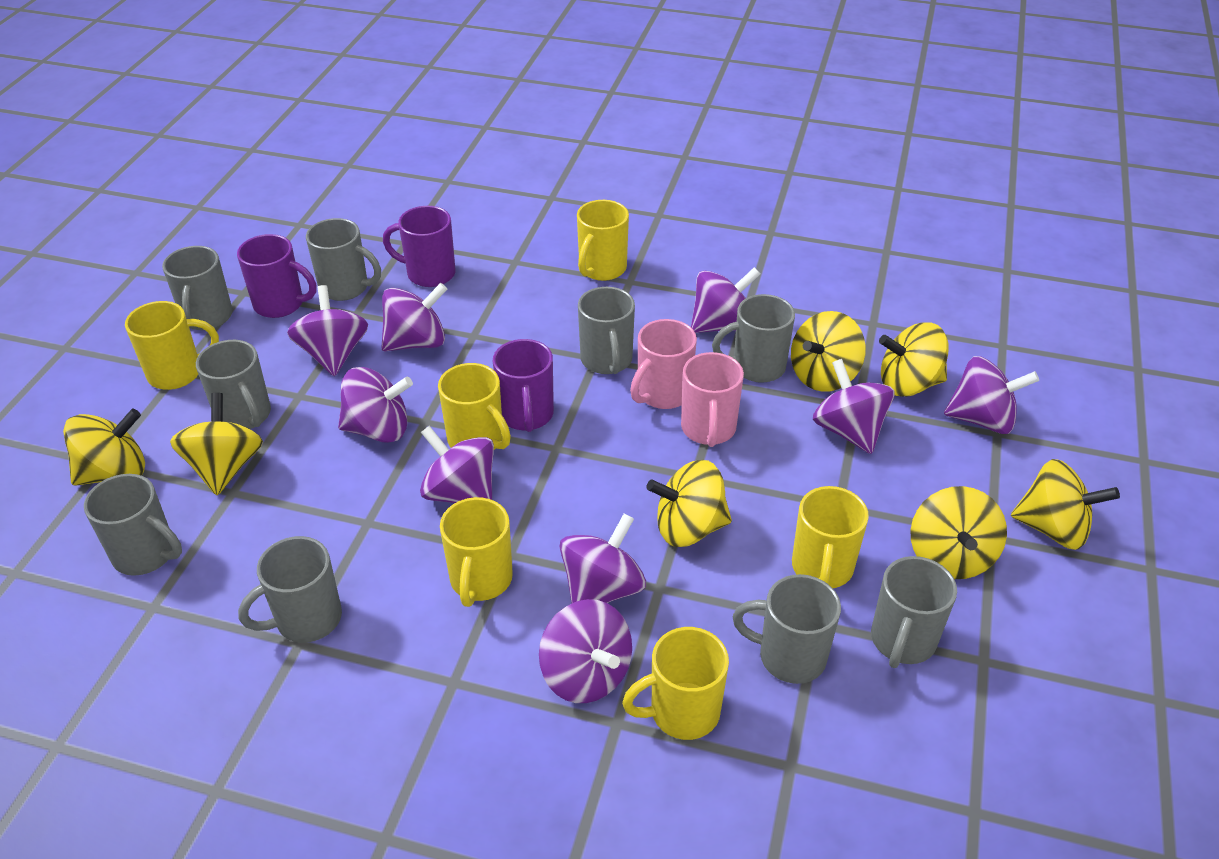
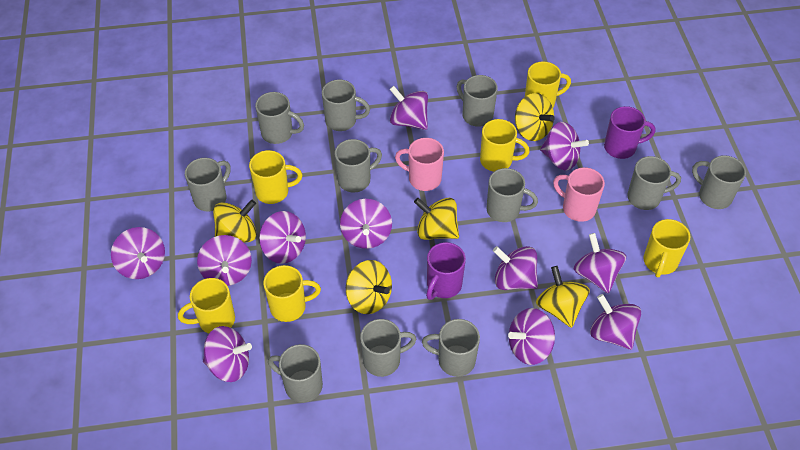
grey mug: [84,474,182,576] [162,246,233,330] [196,340,271,429] [238,536,342,643] [306,218,381,301] [578,287,635,374] [712,294,795,383] [733,574,841,684] [871,556,957,668] = 9 -> [185,158,231,212] [255,92,304,144] [268,344,323,403] [322,80,370,131] [335,139,382,193] [360,319,416,377] [422,319,480,377] [457,75,498,127] [486,168,538,222] [627,156,681,210] [692,155,746,209] = 11
purple mug: [237,234,316,318] [383,206,456,287] [493,339,554,432] = 3 -> [426,242,466,300] [604,106,655,159] = 2
purple spinning top: [287,285,368,376] [338,367,413,443] [381,283,447,351] [420,426,494,503] [539,599,632,703] [559,513,646,603] [691,267,760,333] [813,359,895,454] [944,356,1039,434] = 9 -> [111,227,165,279] [197,235,252,286] [203,326,252,382] [259,211,306,264] [340,199,392,249] [390,86,428,130] [493,246,538,290] [508,308,555,365] [540,122,589,171] [574,233,626,294] [590,294,641,350] = 11
yellow spinning top: [63,409,145,486] [170,393,263,495] [646,460,732,547] [791,311,866,392] [879,323,948,397] [911,486,1007,579] [1011,459,1120,550] = 7 -> [213,200,256,242] [346,260,392,314] [414,198,459,240] [515,93,555,141] [536,266,590,328] = 5

